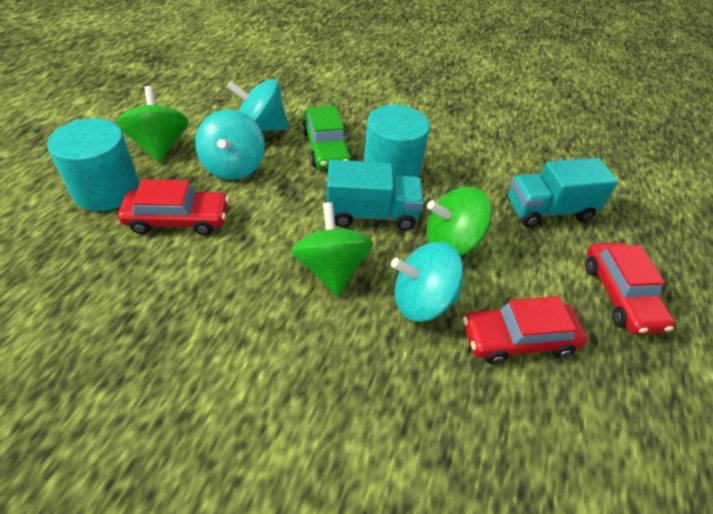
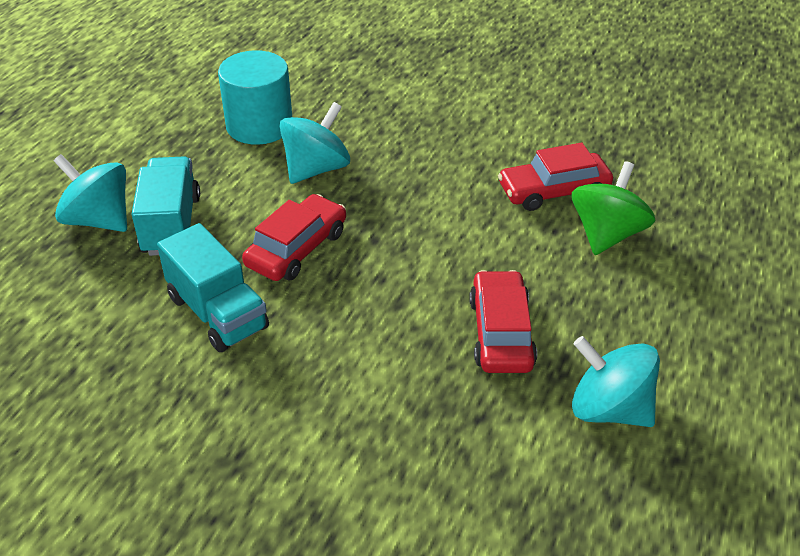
green car: [302,106,352,169] = 1 -> none = 0
green spinning top: [117,86,189,162] [291,202,373,296] [427,187,492,256] = 3 -> [572,161,655,255] = 1
turquoise cylinder: [47,118,140,211] [364,105,430,178] = 2 -> [218,50,292,145] = 1

